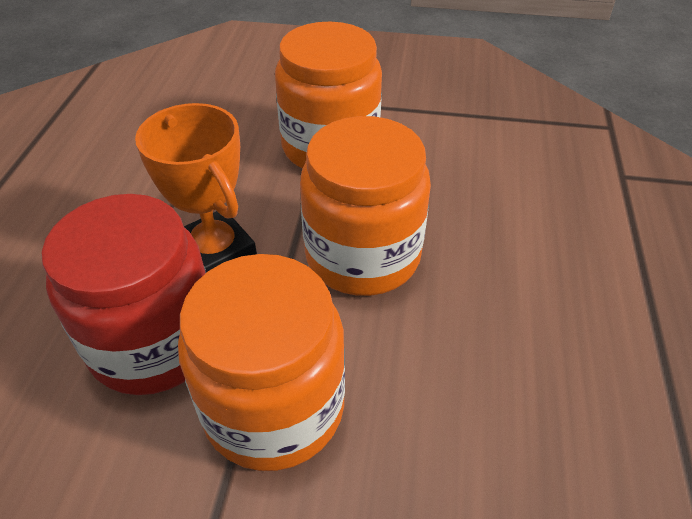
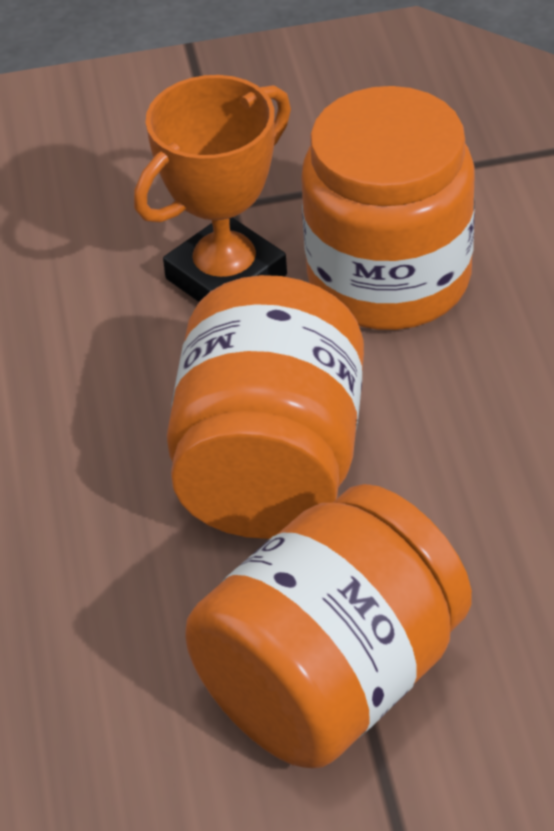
red jar: [42,194,206,395] = 1 -> none = 0

